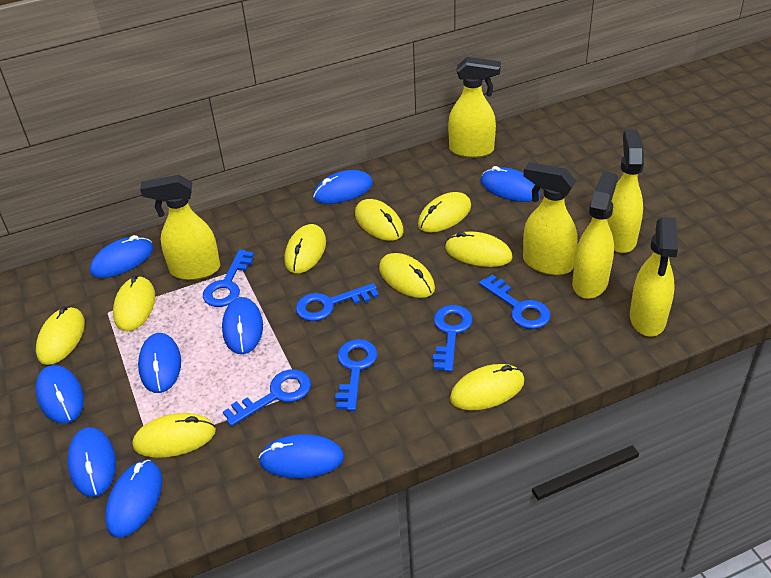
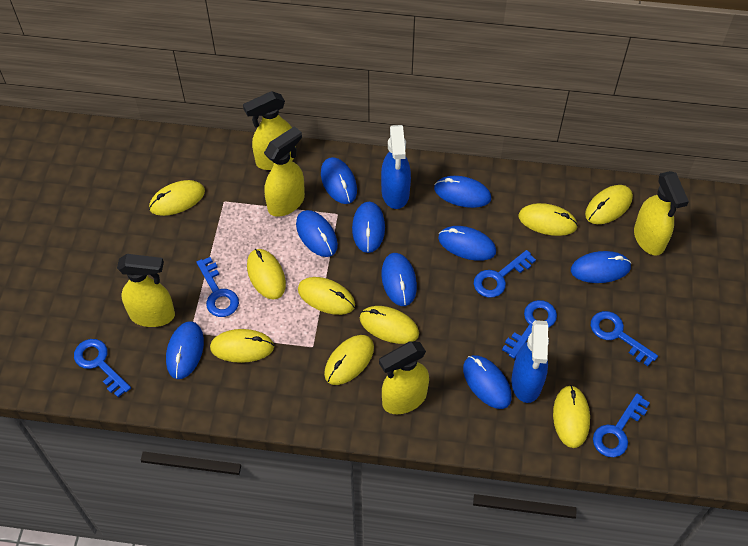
blue spray bottle: none = 0 -> [381,125,411,209] [511,320,549,403] = 2
yellow spray bottle: [140,175,220,280] [448,57,501,158] [523,162,578,275] [572,171,618,299] [607,130,644,253] [630,217,678,337] = 6 -> [117,254,175,327] [243,91,296,170] [264,126,305,217] [379,341,429,414] [634,171,689,255] = 5

